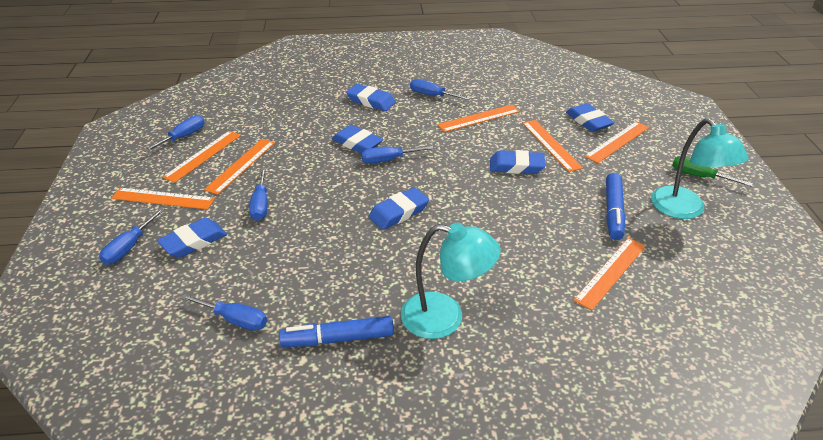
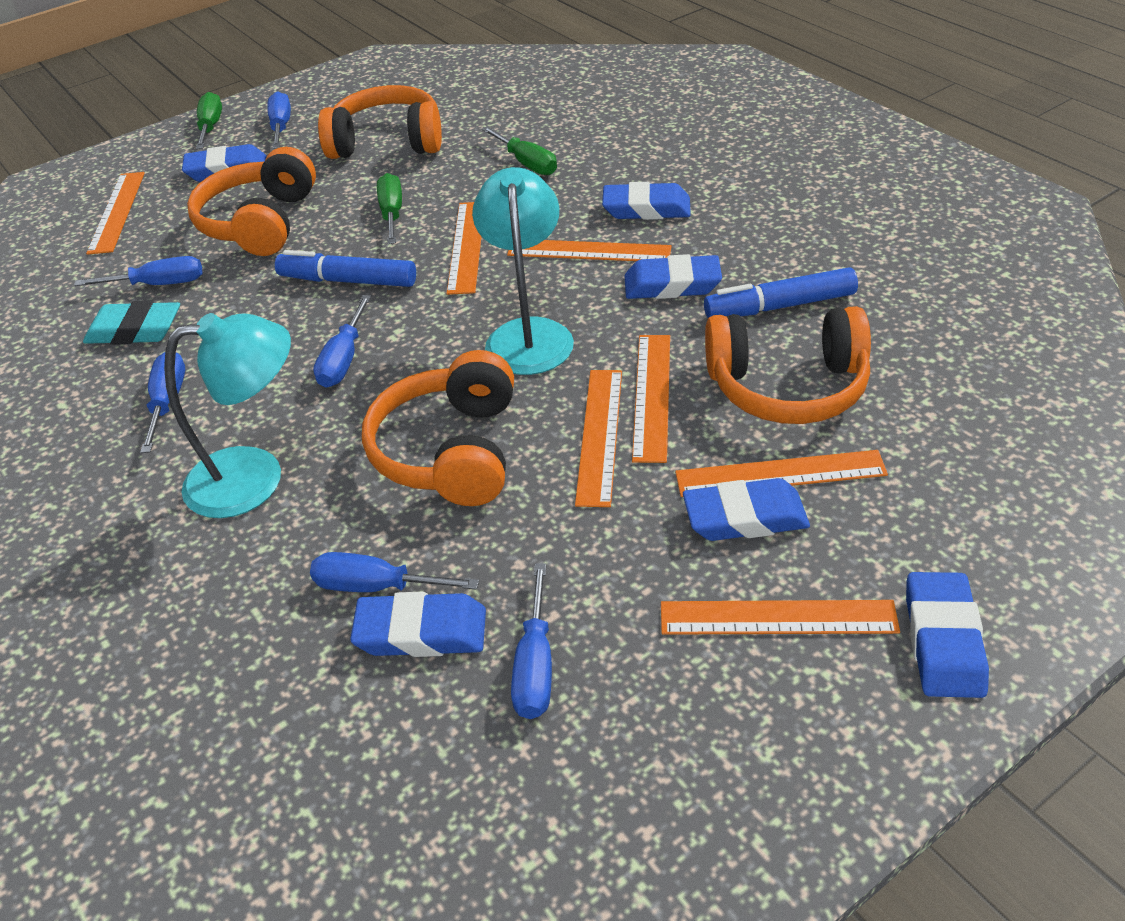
green screwdriver: [672,156,753,187] = 1 -> [196,92,222,149] [377,173,402,244] [482,127,557,175] = 3
orange headphones: none = 0 -> [187,147,316,256] [318,85,442,159] [362,350,514,506] [705,306,871,424] = 4
turquoise eraser: none = 0 -> [83,301,180,345] = 1

